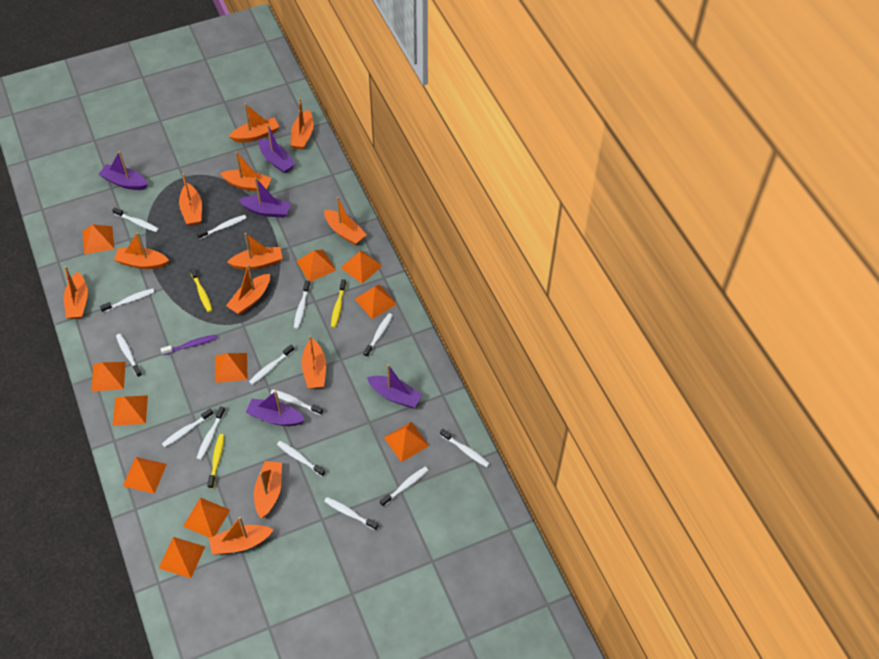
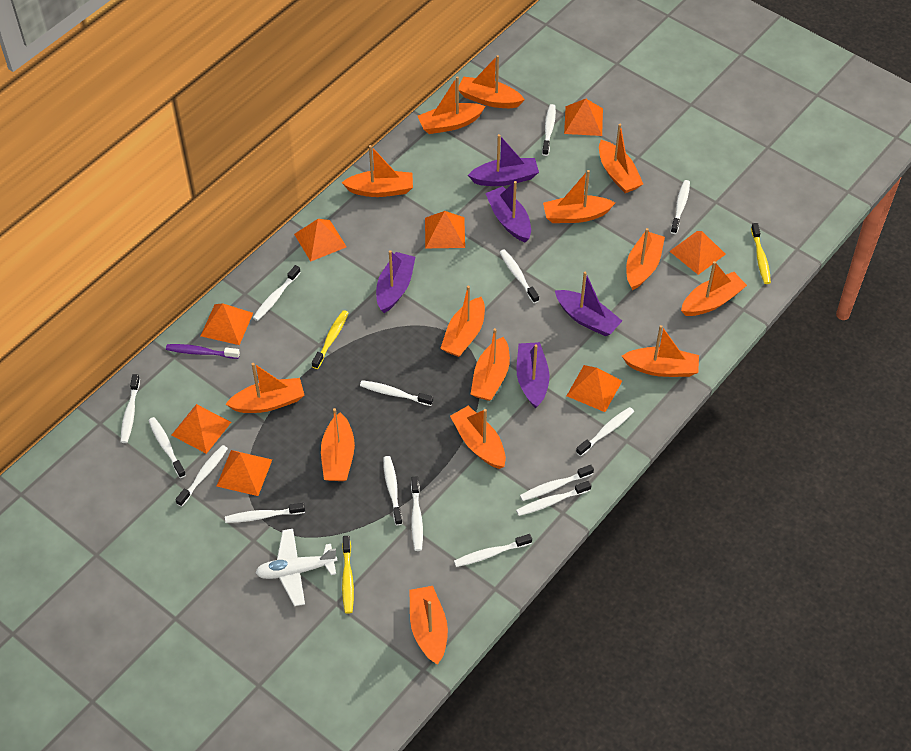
orange boat: [64,266,88,319] [114,232,169,269] [179,174,202,226] [209,517,273,555] [220,151,272,191] [226,264,270,315] [227,233,283,270] [229,103,279,143] [254,461,282,518] [290,98,314,150] [302,335,326,389] [324,197,367,245] = 12 -> [226,363,304,413] [321,408,355,481] [341,145,413,197] [409,586,448,665] [418,76,485,134] [440,286,485,357] [450,406,506,469] [459,55,525,108] [471,328,510,401] [543,170,615,223] [599,124,643,193] [622,325,699,377] [626,228,665,290] [681,261,747,316] = 14
orange pyramid: [83,224,114,254] [91,362,126,392] [113,395,148,426] [123,457,167,494] [159,537,205,578] [183,497,230,538] [215,353,247,383] [297,250,336,282] [341,250,382,284] [355,284,397,319] [384,422,429,462] = 11 -> [172,404,231,454] [201,303,253,345] [217,450,272,496] [294,219,347,261] [425,211,465,248] [564,99,603,136] [567,365,622,412] [669,231,726,275] = 8
white plane: none = 0 -> [255,529,337,606] = 1
white toothbrush: [100,288,154,313] [112,207,159,232] [116,334,142,377] [162,408,214,447] [197,215,247,239] [197,406,225,460] [249,345,294,385] [271,389,323,415] [277,441,325,477] [294,280,310,329] [324,497,378,531] [363,313,393,358] [380,467,428,507] [440,429,490,467] = 14 -> [121,374,140,443] [148,417,186,478] [175,445,228,507] [225,503,305,523] [253,265,301,321] [360,380,433,406] [383,456,403,525] [411,477,423,551] [454,534,532,567] [500,249,539,303] [516,481,591,516] [520,465,594,501] [542,104,556,156] [576,407,634,456] [671,180,690,234] = 15

